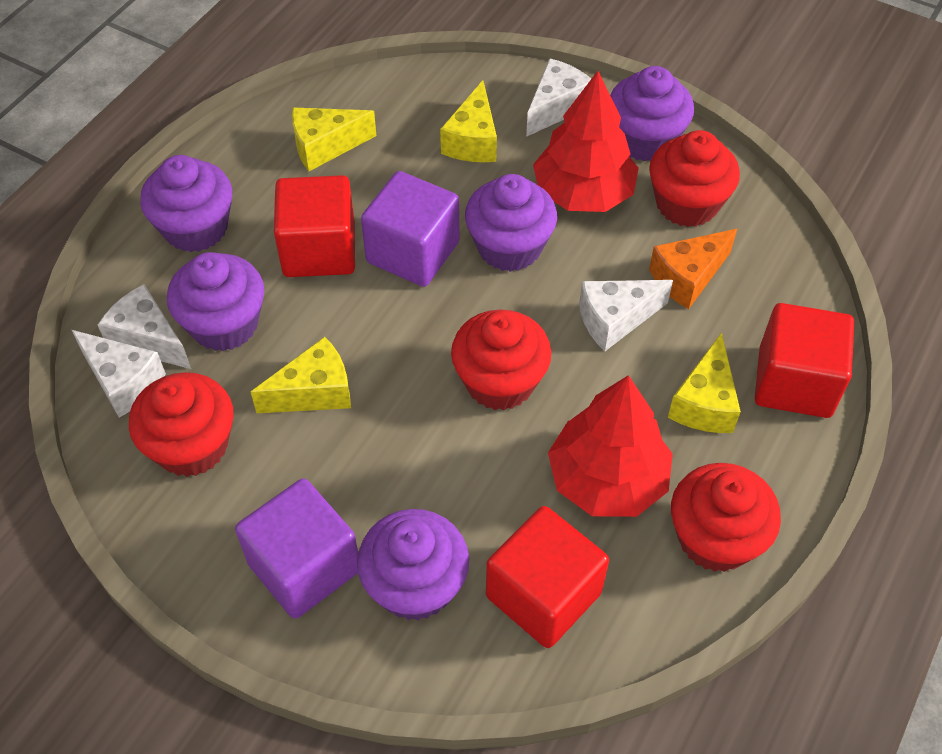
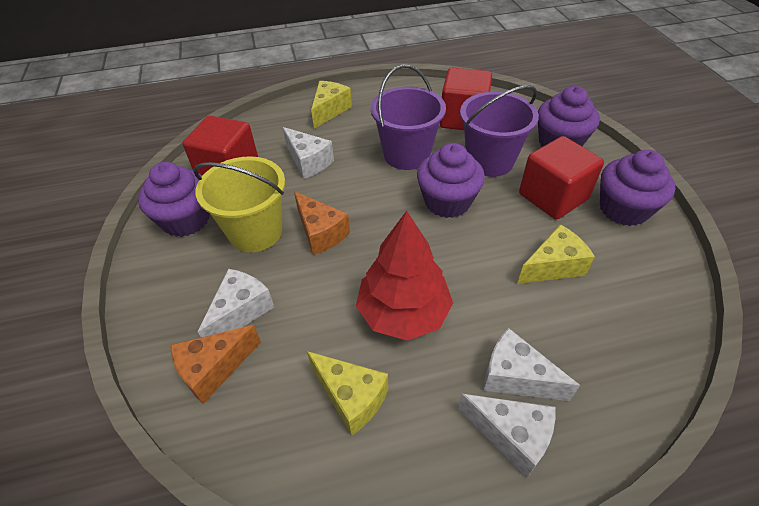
orange cheese: [649,229,737,309] = 1 -> [170,325,261,404] [294,191,350,255] = 2
purple bucket: none = 0 -> [370,64,446,170] [460,85,539,177] = 2
purple cube: [235,478,358,619] [361,171,460,287] = 2 -> none = 0
purple cupcake: [140,155,232,252] [167,252,265,351] [357,509,469,621] [465,174,557,272] [610,66,694,161] = 5 -> [138,162,209,237] [417,143,485,218] [538,86,600,147] [600,149,676,226] = 4
red cupcake: [129,372,233,477] [451,310,551,411] [649,130,740,227] [671,463,781,572] = 4 -> none = 0
red tree: [533,71,639,212] [548,375,673,517] = 2 -> [356,211,453,341] = 1
yellow bucket: none = 0 -> [193,156,285,252] = 1
yellow cheese: [251,337,351,413] [292,108,376,171] [440,80,497,162] [668,333,741,433] = 4 -> [307,351,388,436] [311,81,352,129] [517,224,595,284] = 3

